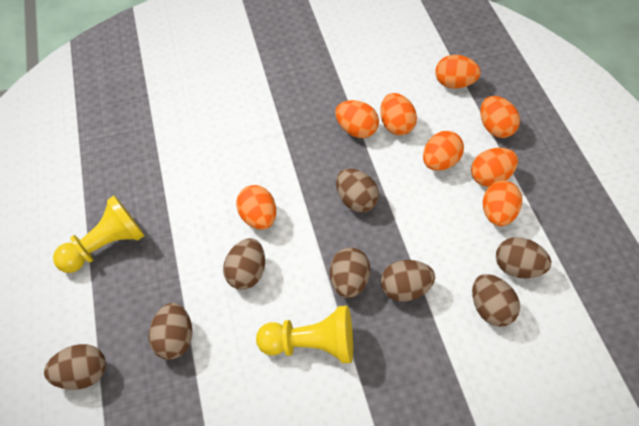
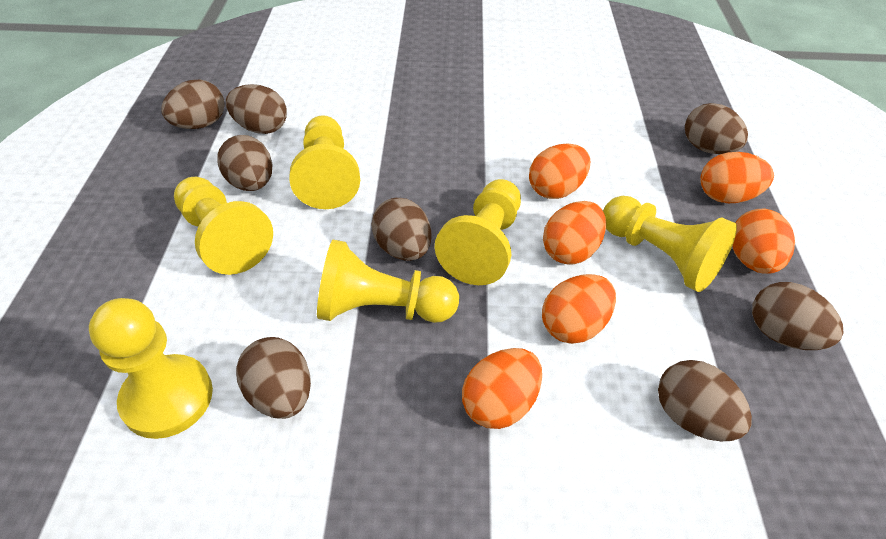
orange egg: [236,185,276,230] [336,100,379,138] [380,93,417,136] [423,131,464,171] [435,55,481,89] [471,148,518,187] [481,96,520,138] [483,181,522,226] = 8 -> [462,348,542,429] [529,143,590,199] [542,274,616,344] [543,201,606,265] [700,152,774,203] [732,209,795,274] = 6
yellow pawn: [53,196,145,273] [256,306,353,363] = 2 -> [89,298,213,439] [174,177,273,275] [289,115,360,209] [317,240,459,323] [435,179,521,285] [603,196,737,292] = 6

